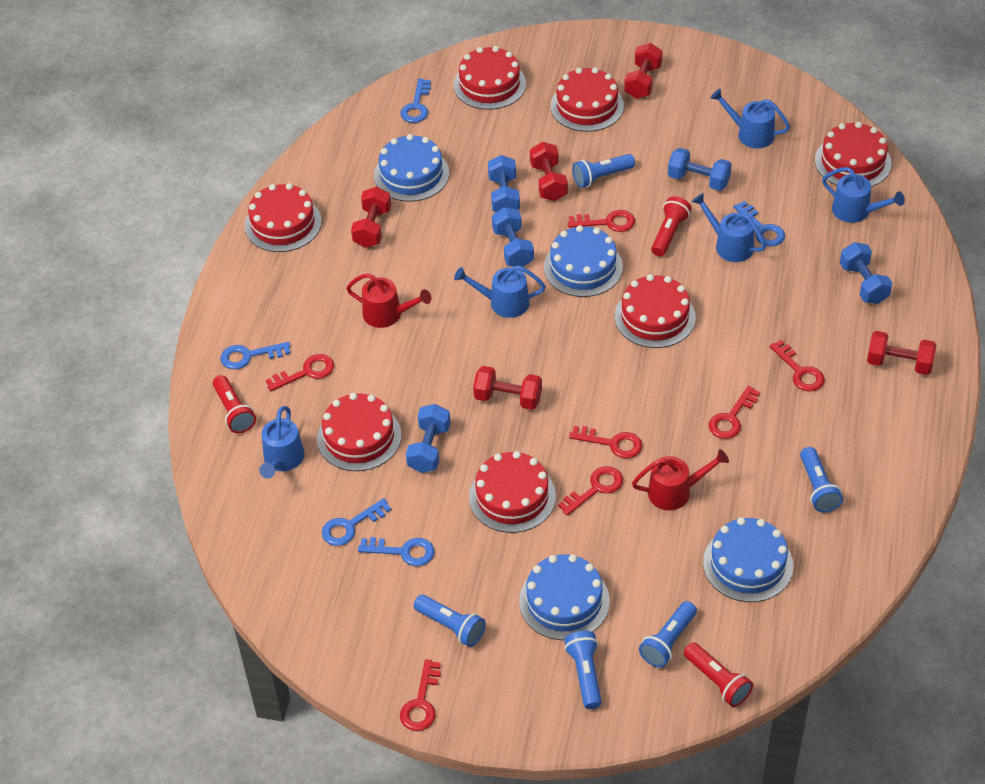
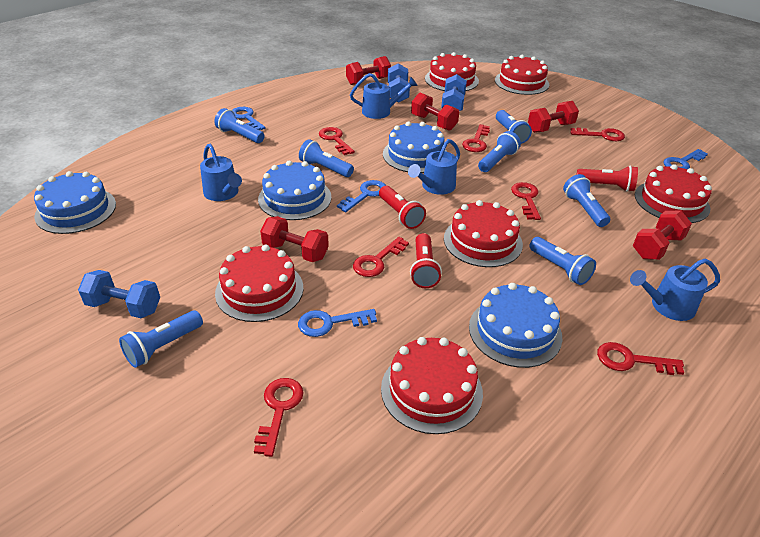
blue dumbbell: [406,404,451,473] [488,155,520,212] [492,207,534,267] [668,148,732,191] [840,242,892,304] = 5 -> [78,270,160,318] [388,63,410,103] [441,74,467,111] = 3
blue flashlight: [414,595,486,647] [564,631,602,709] [572,154,635,188] [639,601,697,668] [800,447,843,513] = 5 -> [119,310,203,368] [214,108,265,143] [299,139,354,177] [478,131,521,172] [496,110,532,144] [529,237,596,285] [563,174,610,227] = 7
blue key: [221,342,290,369] [322,498,391,546] [358,537,434,566] [400,79,431,123] [733,201,785,247] = 5 -> [232,107,266,130] [298,309,377,337] [337,180,386,212] [663,149,708,170] = 4
blue watering can: [259,406,304,479] [454,266,546,318] [692,193,766,262] [710,89,790,148] [822,167,905,223] = 5 -> [200,144,242,201] [350,73,418,119] [408,139,460,195] [630,259,720,321] = 4
red cake: [245,183,322,252] [317,393,401,471] [454,46,526,110] [469,451,556,533] [550,67,624,132] [615,274,696,348] [815,122,892,187] = 7 -> [215,245,304,322] [381,337,483,434] [425,52,479,91] [444,200,523,267] [495,55,549,95] [635,164,712,223] = 6
red watering can: [346,273,431,328] [632,449,729,511] = 2 -> none = 0

